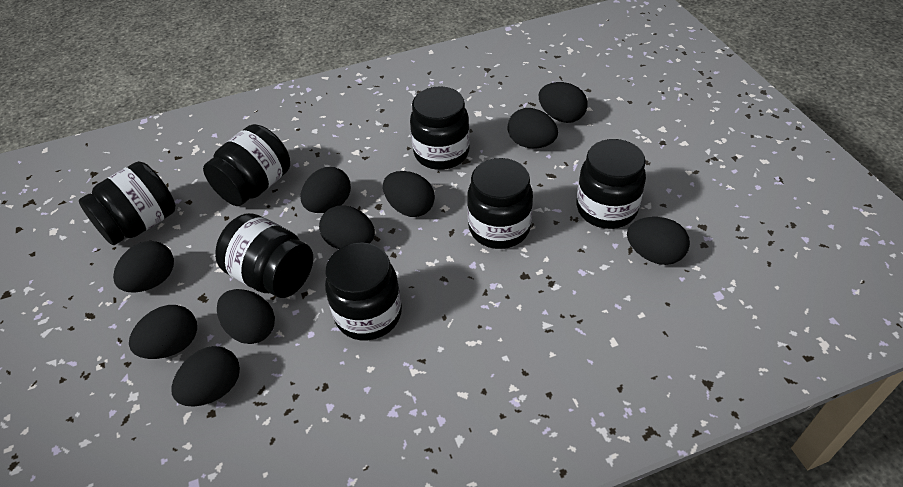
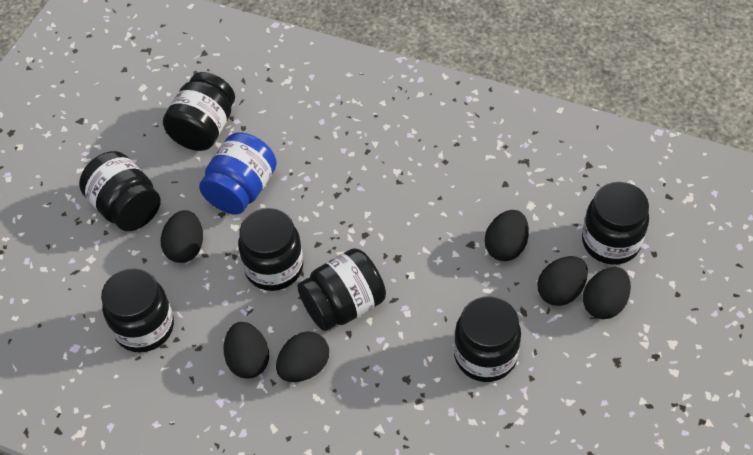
black egg: [113,241,174,293] [129,305,197,359] [171,346,240,407] [217,289,275,344] [301,167,351,213] [319,206,375,249] [383,171,435,217] [507,108,558,149] [539,82,587,123] [627,217,690,265] = 10 -> [161,210,203,263] [223,322,269,378] [276,331,329,382] [485,210,529,261] [537,256,588,306] [583,267,631,319] = 6
blue jar: none = 0 -> [199,133,277,215] = 1

